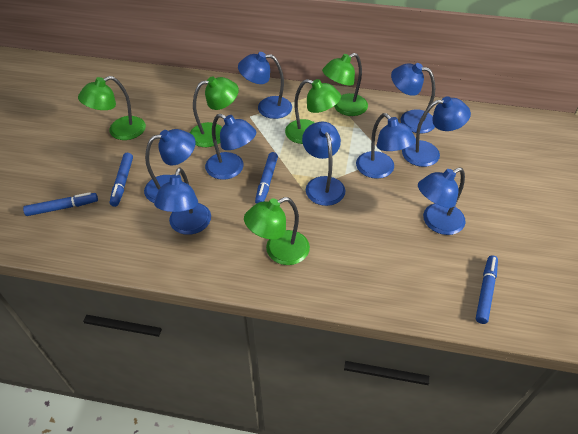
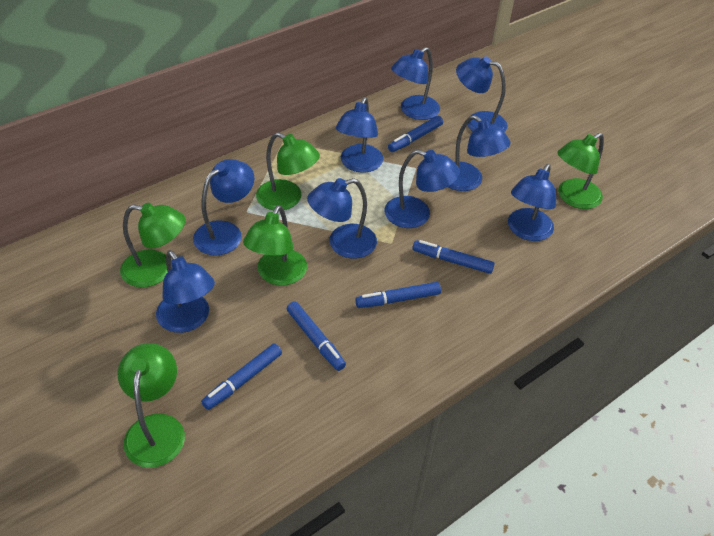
blue marker: [23,192,98,216] [110,153,133,207] [255,152,278,204] [476,255,498,324] = 4 -> [201,343,282,410] [287,301,346,371] [355,282,441,308] [388,116,443,152] [412,240,495,274] = 5

